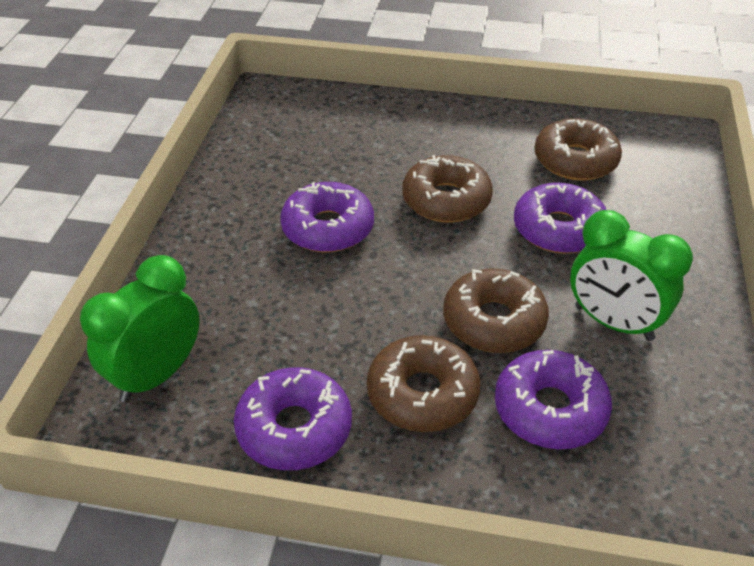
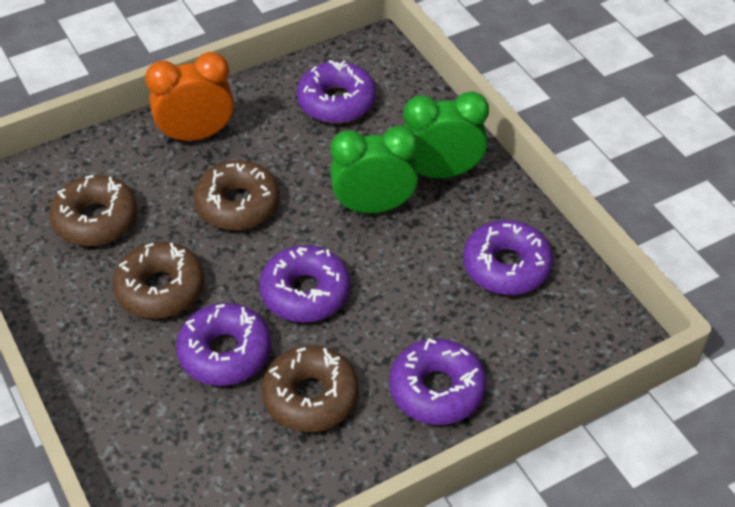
orange clock: none = 0 -> [145,52,234,142] = 1
purple donut: [234,368,352,470] [280,182,374,253] [495,350,612,449] [514,183,606,254] = 4 -> [176,303,271,386] [259,245,350,322] [297,60,376,123] [389,338,486,425] [463,220,553,295] = 5

